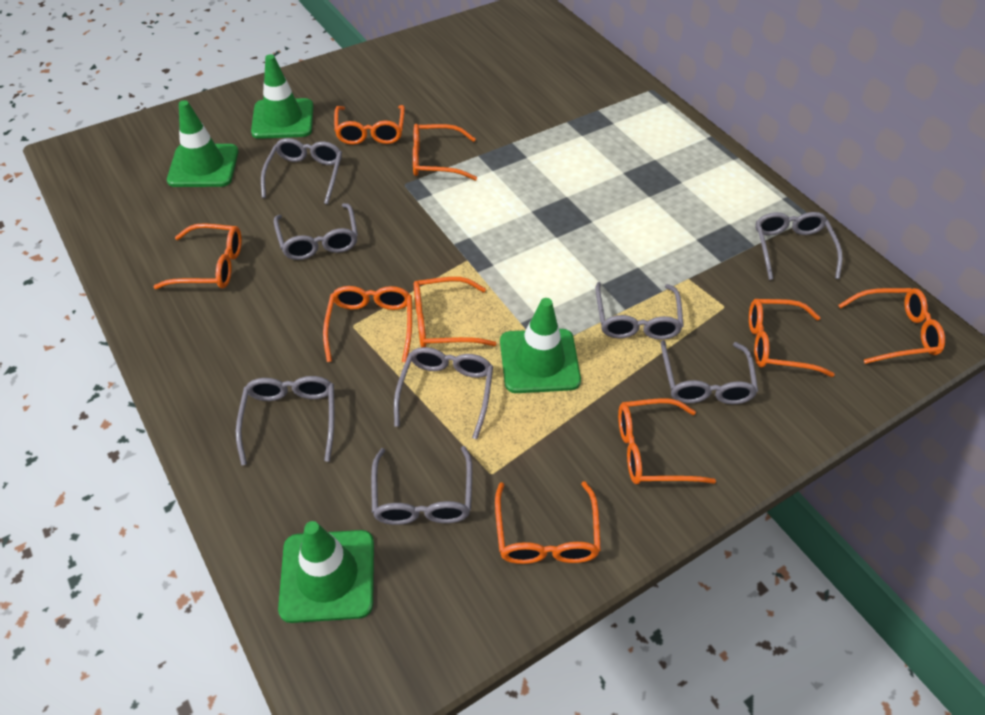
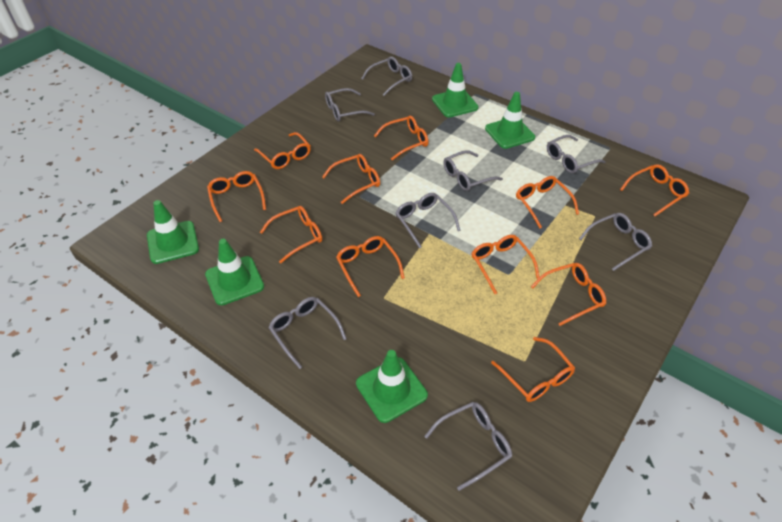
green traffic cone: [167,100,238,187] [251,54,313,139] [278,521,374,623] [500,298,581,393] = 4 -> [147,200,199,264] [205,239,264,305] [356,350,428,423] [432,63,478,117] [485,92,535,149] = 5
orange glasses: [153,223,242,289] [323,286,412,362] [334,105,405,145] [413,124,477,181] [414,277,496,347] [495,481,601,564] [618,398,716,484] [749,299,835,377] [838,288,945,364] = 9 -> [207,171,266,222] [254,132,311,169] [260,206,322,263] [322,154,380,204] [336,236,405,297] [374,116,429,160] [471,235,539,294] [491,337,575,402] [516,176,579,228] [531,263,606,326] [620,164,689,216] = 11

